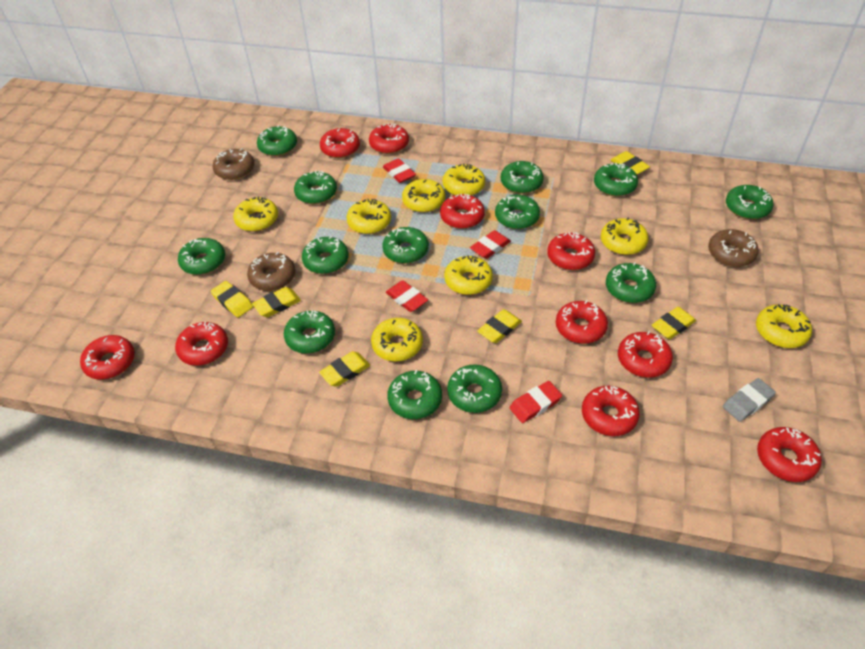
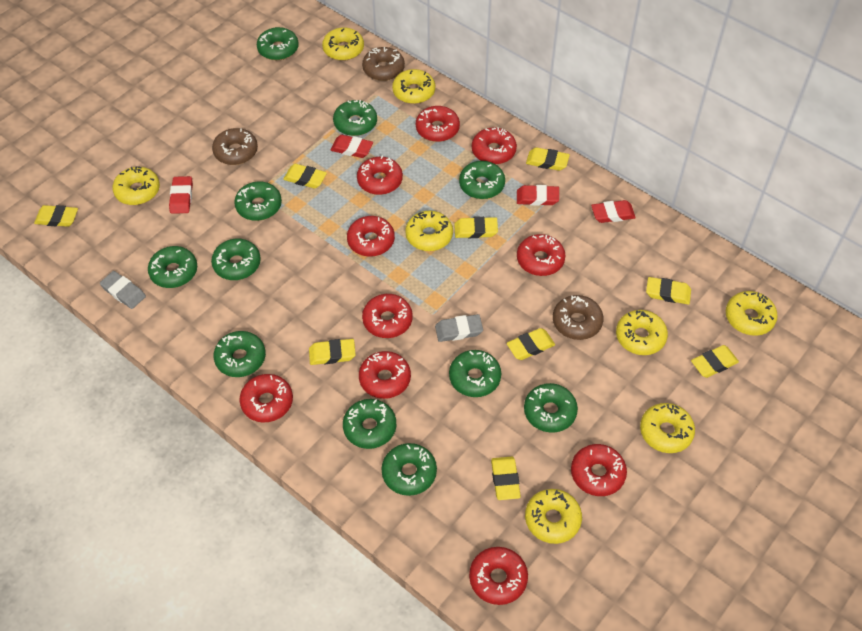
green donut: [178,238,225,275] [257,125,297,156] [284,310,335,354] [294,171,337,204] [302,236,349,274] [382,227,429,263] [387,370,442,419] [447,364,502,413] [495,195,540,229] [501,161,544,194] [594,163,638,196] [606,262,656,303] [726,185,774,219] = 13 -> [148,246,197,288] [211,239,261,280] [214,331,266,377] [234,181,282,221] [257,27,299,60] [333,100,377,136] [343,399,396,449] [381,443,437,496] [449,350,501,397] [459,161,505,199] [524,383,578,433] = 11
grey eraser: [723,378,776,422] = 1 -> [100,271,146,309] [435,314,483,342] = 2
yellow eraser: [211,281,253,317] [252,287,301,317] [319,351,370,387] [477,309,522,343] [611,151,650,174] [652,307,696,339] = 6 -> [34,205,78,227] [283,164,327,189] [309,339,356,365] [454,217,498,238] [491,457,521,500] [507,328,555,360] [526,147,570,171] [646,277,691,304] [691,345,739,378] = 9

